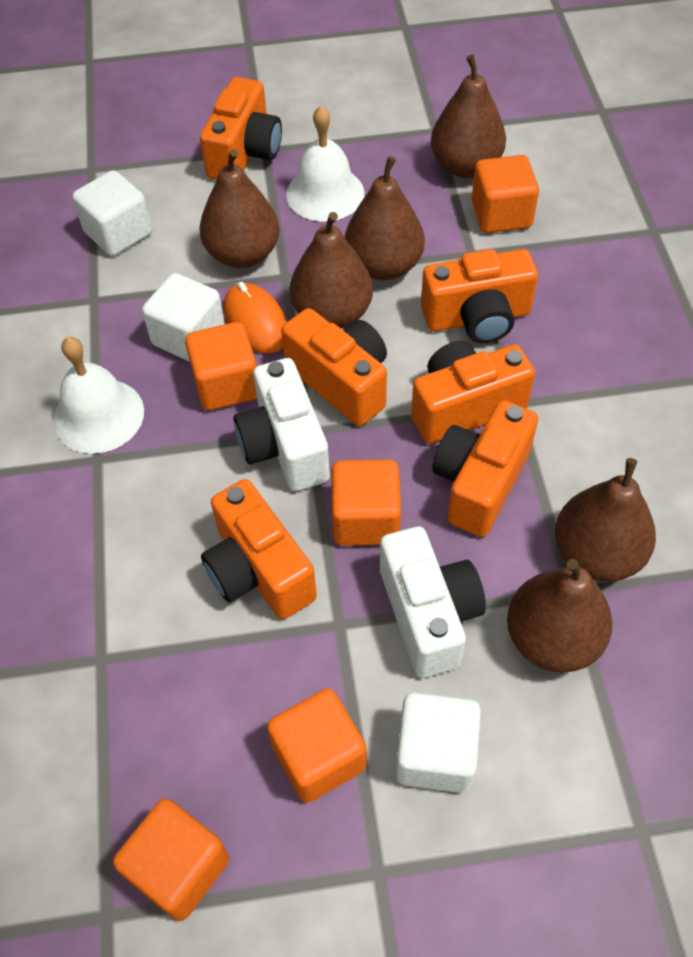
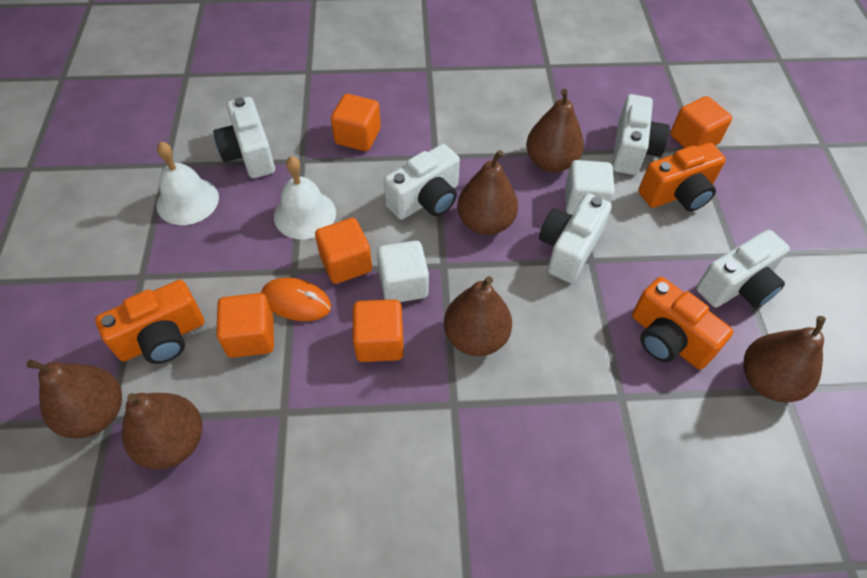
orange camera: [200,77,282,180] [201,479,317,619] [281,308,387,426] [411,341,535,444] [421,249,538,343] [432,400,538,537] = 6 -> [95,280,204,364] [632,277,734,369] [638,143,726,212] = 3
white camera: [234,358,330,491] [380,526,486,678] = 2 -> [213,97,275,178] [384,144,460,220] [539,193,612,283] [612,94,670,175] [696,230,790,308] = 5
white cube: [72,170,152,256] [142,273,225,362] [396,693,481,793] = 3 -> [377,241,429,302] [565,160,615,215] = 2

